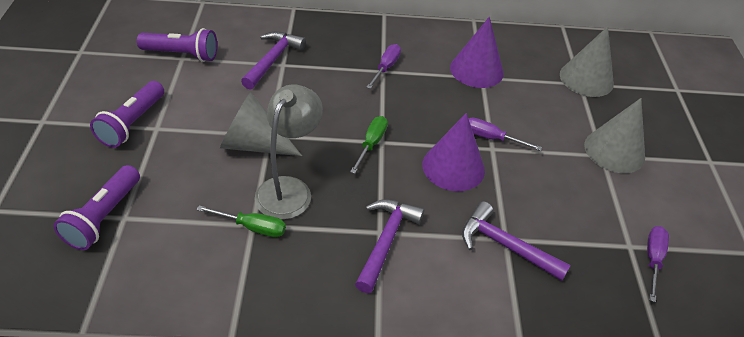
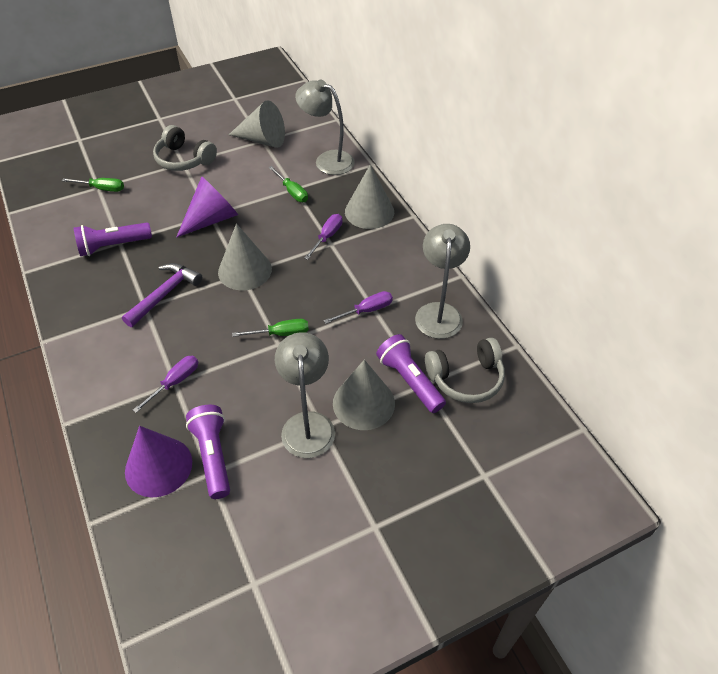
green screwdriver: [197,205,286,237] [350,116,388,174] = 2 -> [62,178,124,192] [232,319,309,337] [269,166,308,202] = 3
grey cone: [220,92,302,156] [560,26,614,97] [584,98,645,173] = 3 -> [218,223,272,290] [229,100,285,148] [333,360,395,430] [345,164,394,229] = 4
grey headphones: none = 0 -> [153,125,217,171] [425,338,505,403] = 2
grey lamp: [255,85,323,220] = 1 -> [275,332,335,458] [295,80,355,175] [415,224,470,339] = 3
purple hammer: [241,31,306,89] [355,199,424,293] [462,201,571,281] = 3 -> [122,263,202,327] = 1

